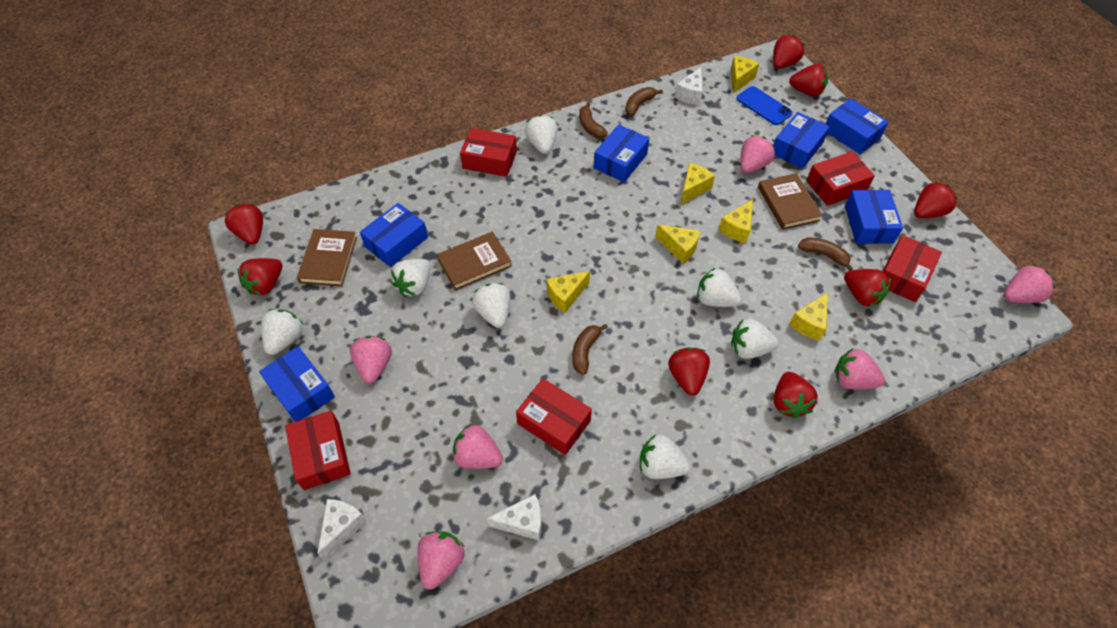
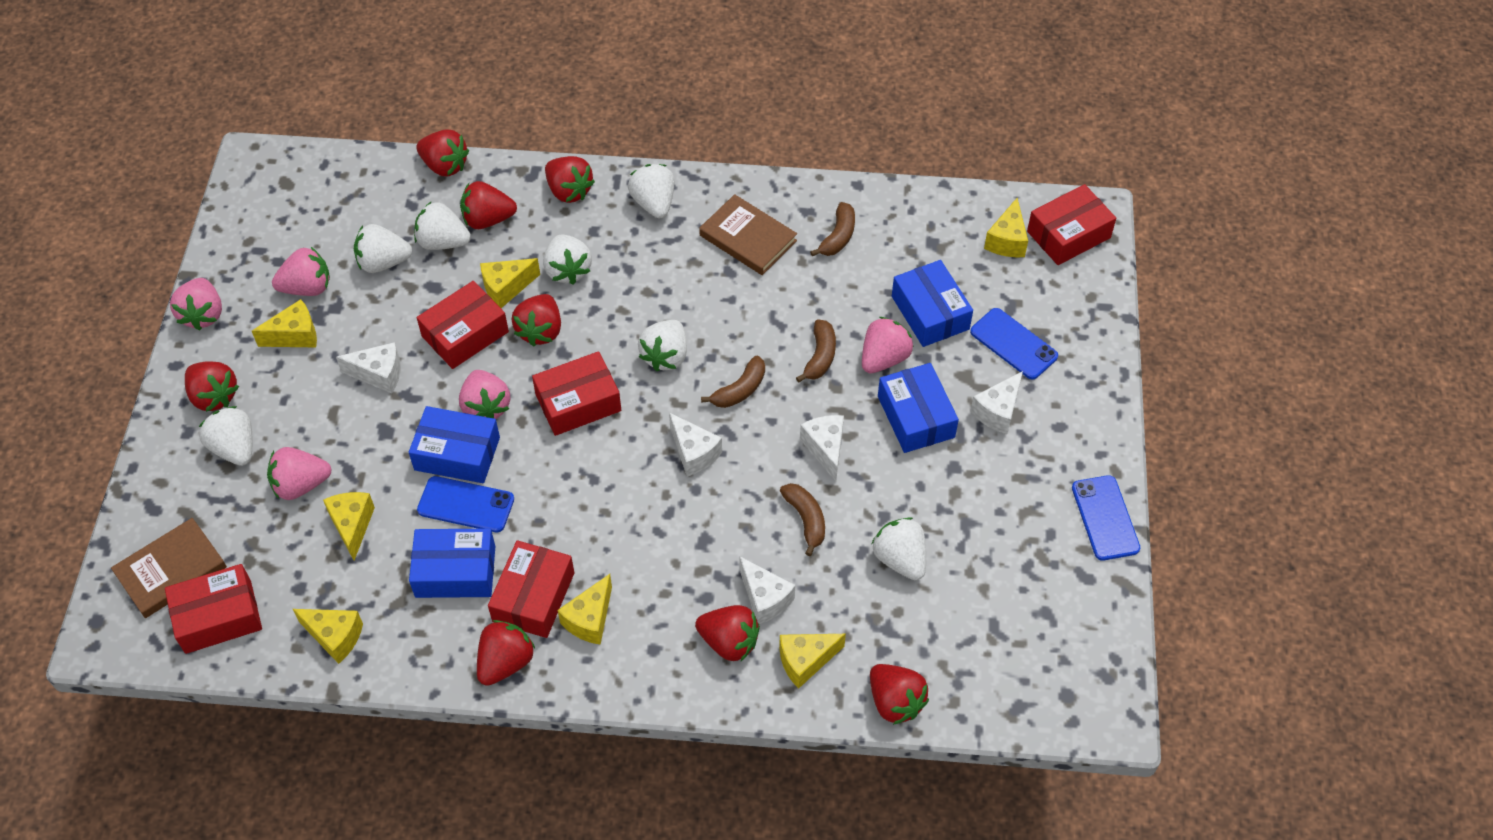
blue box: [259,346,335,422] [360,203,428,267] [594,124,649,182] [774,112,830,169] [826,98,888,154] [845,190,903,244] = 6 -> [409,406,500,483] [409,529,495,598] [878,363,959,453] [892,260,973,347] = 4
blue phone: [736,86,793,125] = 1 -> [417,476,514,532] [970,308,1058,380] [1072,475,1140,561] = 3
brown book: [297,229,357,286] [437,232,512,290] [758,173,823,230] = 3 -> [111,518,227,618] [699,194,797,275] = 2
pink strawberry: [350,336,392,383] [418,531,465,590] [452,424,503,469] [740,135,775,173] [835,348,885,390] [1004,265,1055,303] = 6 -> [170,278,222,331] [267,447,332,500] [272,247,330,296] [459,370,510,419] [862,317,913,373] = 5
white cheese: [317,499,367,560] [487,494,542,540] [675,67,703,105] = 3 -> [336,342,401,394] [669,413,722,477] [739,556,795,624] [800,415,844,481] [970,371,1023,434] = 5
yellow cheese: [546,271,590,313] [655,225,700,264] [680,163,715,205] [719,199,753,243] [731,56,759,93] [789,292,828,341] = 6 -> [252,299,317,347] [293,609,363,664] [323,492,375,560] [480,258,540,308] [558,574,612,645] [779,634,846,689] [984,198,1028,257] = 7

